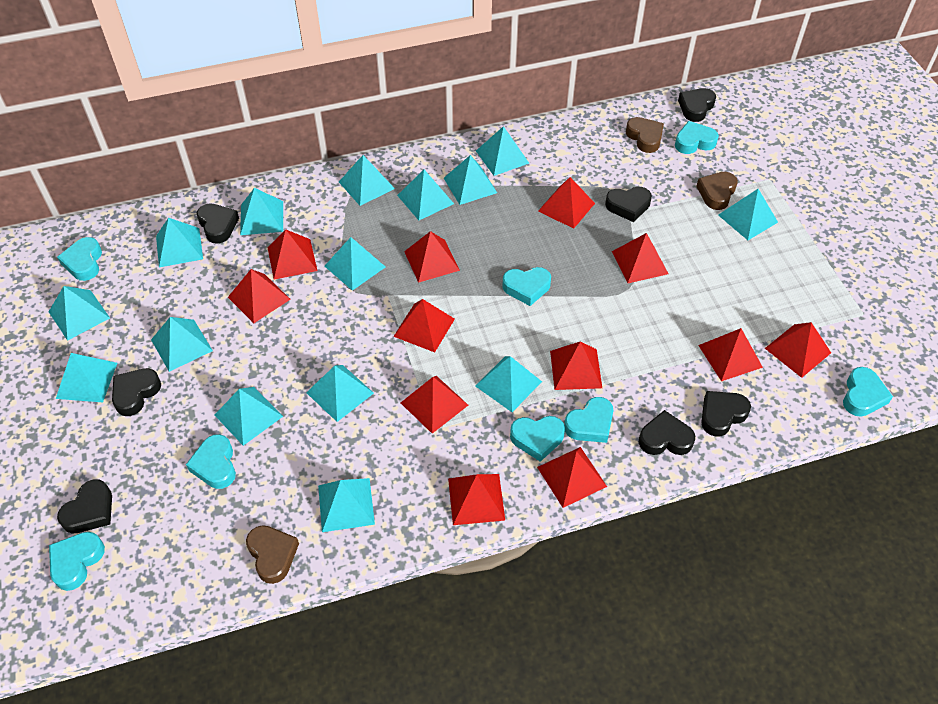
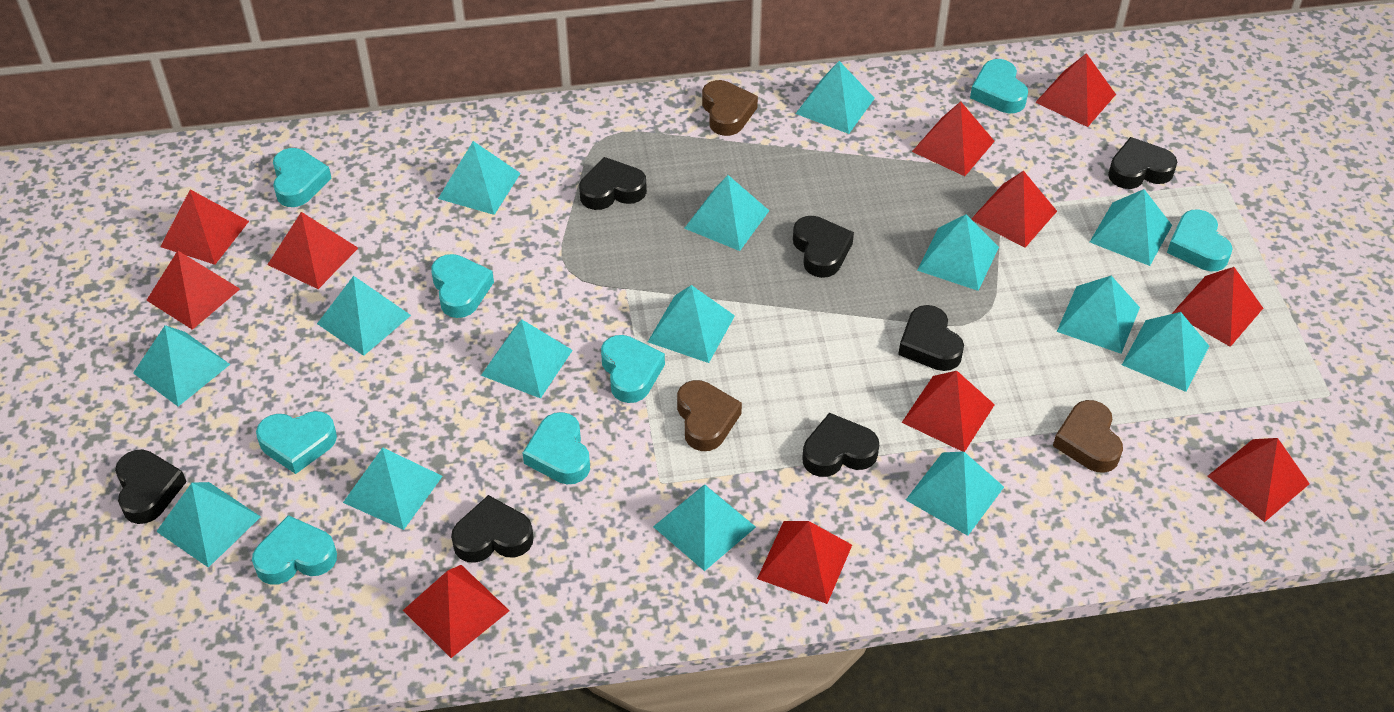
red pyramid: [228,269,291,323] [268,229,318,280] [393,299,455,352] [401,376,468,433] [404,231,460,283] [448,474,505,525] [537,447,607,508] [538,177,595,229] [550,341,602,390] [612,233,668,283] [698,328,763,381] [765,322,831,378] = 12 -> [146,251,240,330] [160,189,249,265] [267,212,358,289] [403,565,510,658] [757,521,852,604] [902,371,995,452] [912,101,995,176] [971,170,1057,248] [1035,53,1116,127] [1172,267,1263,347] [1208,438,1310,522] = 11

